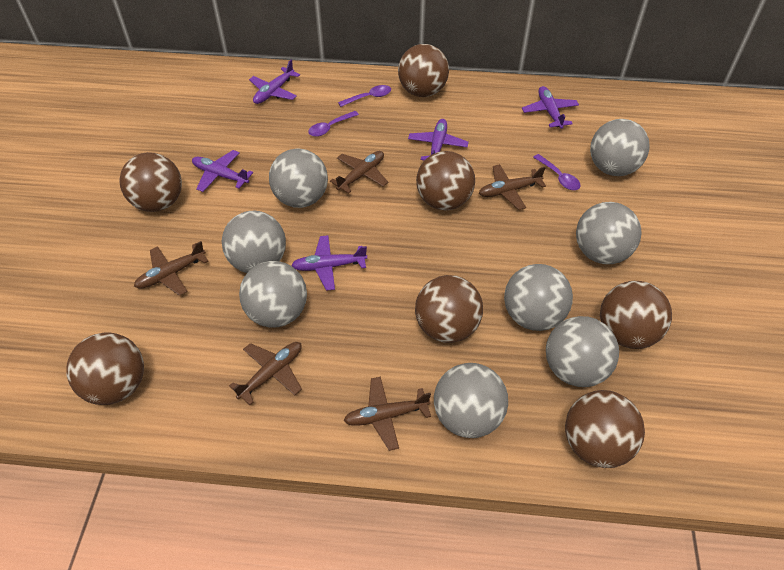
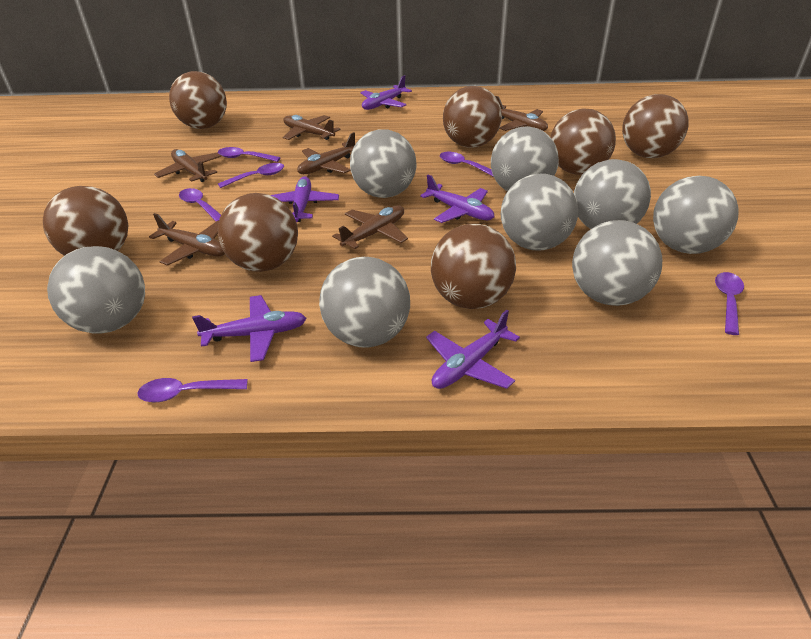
brown plane: [134,241,208,296] [229,342,302,405] [330,151,388,194] [344,377,431,451] [479,164,546,210] = 5 -> [149,213,225,266] [154,149,221,182] [283,115,340,140] [297,132,355,174] [332,205,408,249] [495,96,548,131] = 6
purple spoon: [308,111,359,137] [338,85,391,107] [533,154,581,190] = 3 -> [138,378,248,402] [179,188,221,221] [218,147,281,162] [218,163,284,188] [440,152,494,177] [715,272,744,335] = 6

